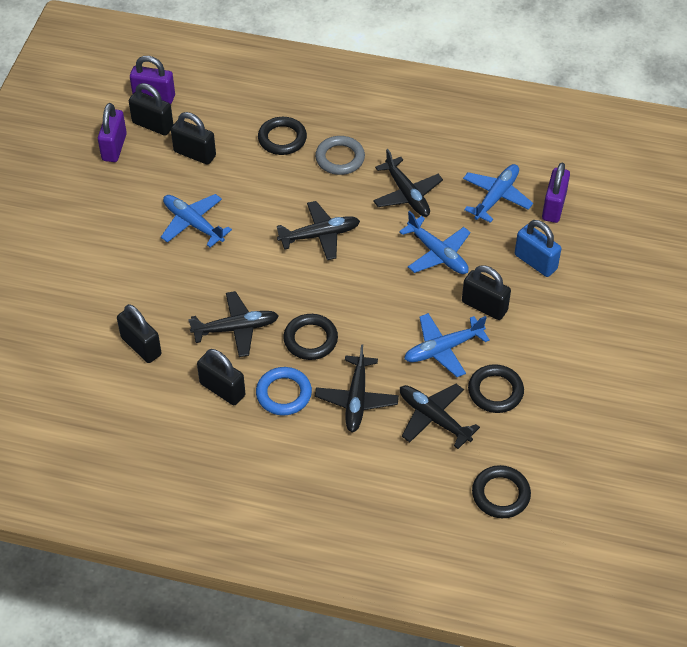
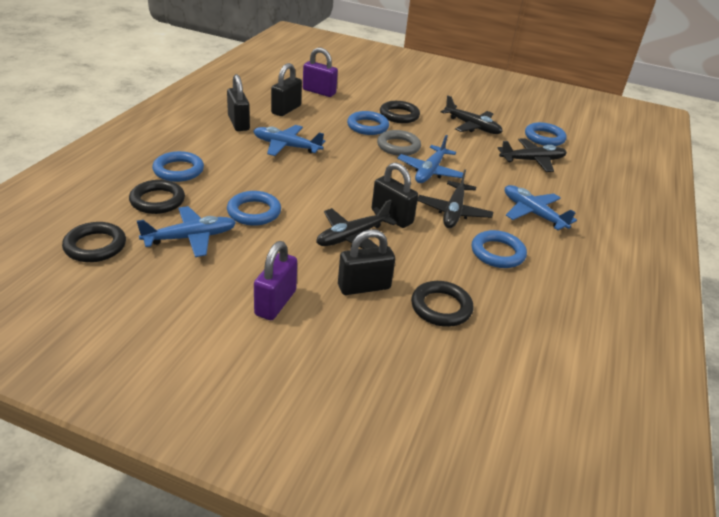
black padlock: [117,304,162,363] [129,83,173,136] [171,112,216,165] [197,349,245,405] [462,265,511,320] = 5 -> [227,74,250,131] [271,63,302,116] [338,229,395,295] [372,162,418,228] = 4
black plane: [188,291,279,357] [277,201,360,260] [315,344,399,432] [373,149,443,217] [400,384,480,449] = 5 -> [316,200,397,249] [418,169,493,228] [441,96,503,134] [497,138,567,172] = 4
blue padlock: [515,220,561,277] = 1 -> none = 0
blue ring: [256,367,312,415] = 1 -> [152,151,204,182] [227,191,281,226] [347,111,389,135] [472,230,527,268] [525,122,567,146] = 5
purple padlock: [98,103,127,162] [130,56,175,104] [542,162,570,223] = 3 -> [254,241,297,320] [303,47,338,97] = 2

